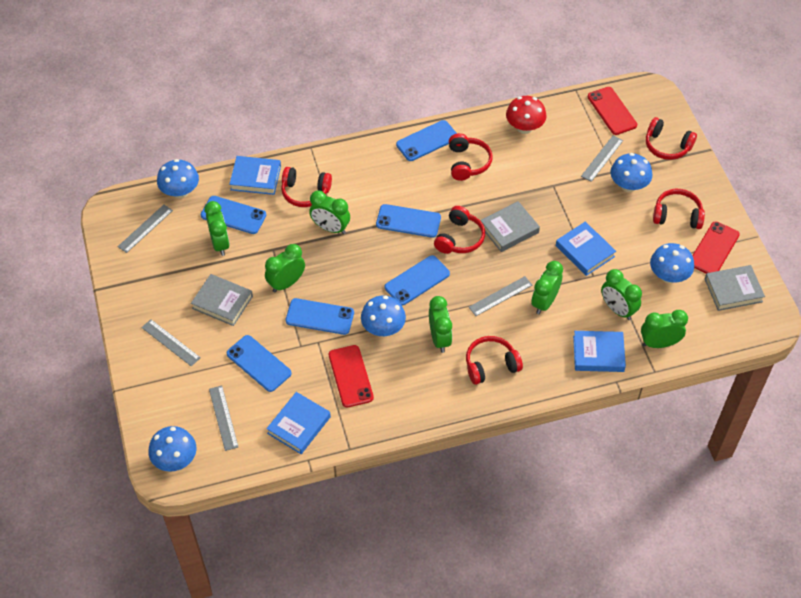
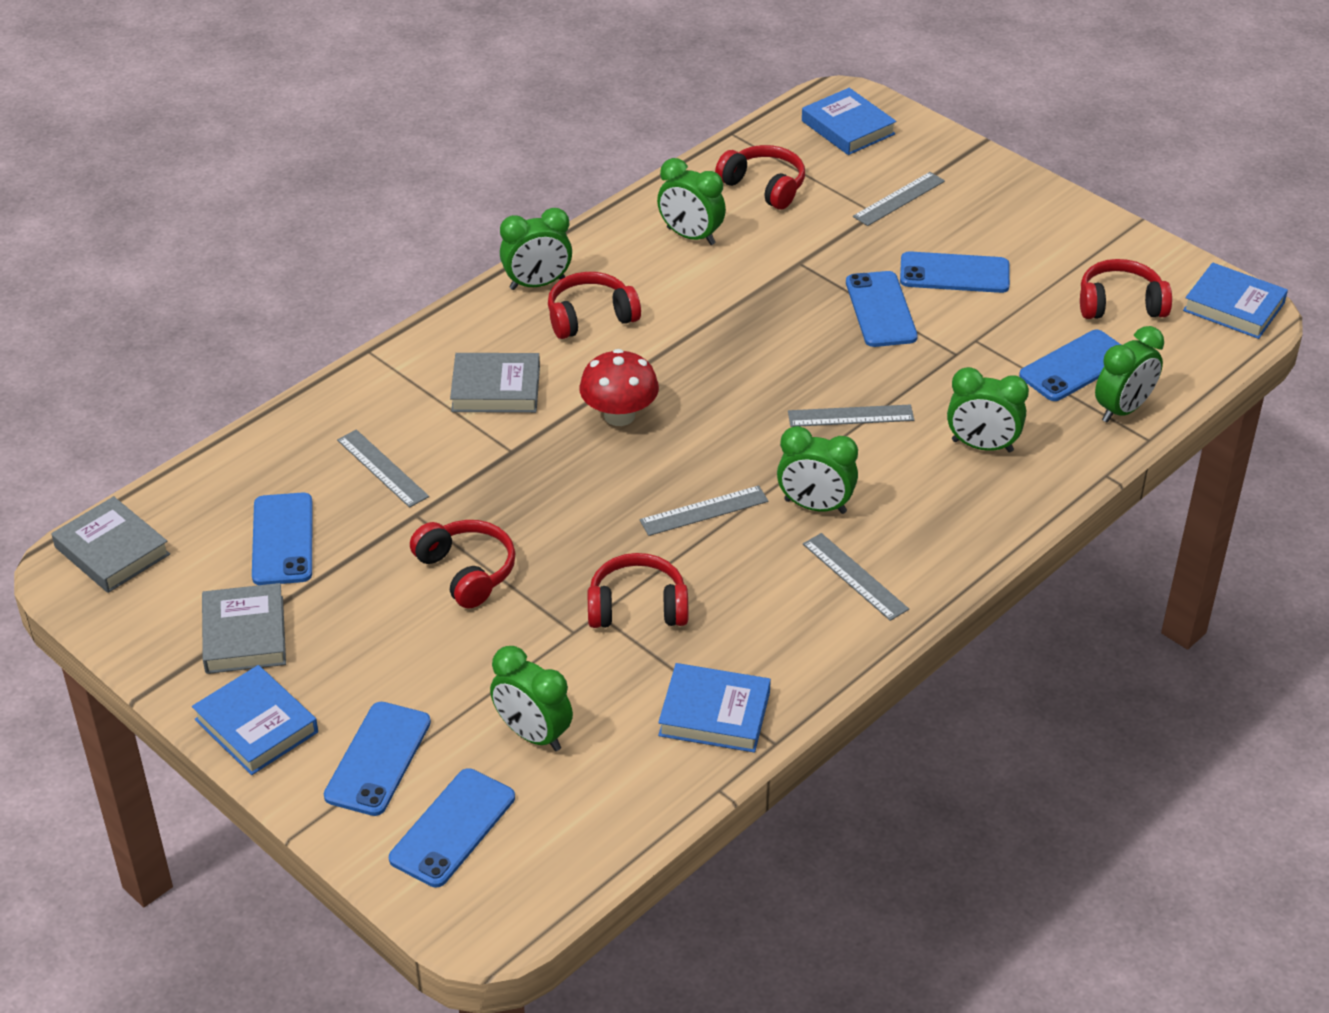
blue mushroom: [148,426,197,472] [157,159,199,199] [361,295,406,336] [610,153,652,192] [650,243,694,283] = 5 -> none = 0
green clock: [204,201,230,256] [265,244,305,293] [309,190,350,234] [429,296,452,353] [531,261,563,314] [601,269,642,320] [641,310,688,348] = 7 -> [490,646,573,751] [500,208,572,290] [657,158,726,245] [777,426,858,514] [947,367,1029,452] [1095,326,1164,423] = 6
red headphones: [281,167,332,207] [434,206,485,254] [449,133,493,181] [466,336,523,385] [646,117,697,160] [653,189,705,229] = 6 -> [410,520,515,609] [548,272,641,339] [588,553,688,628] [715,145,805,210] [1080,259,1172,319] = 5
red phone: [329,345,374,408] [588,87,637,135] [692,221,740,273] = 3 -> none = 0

